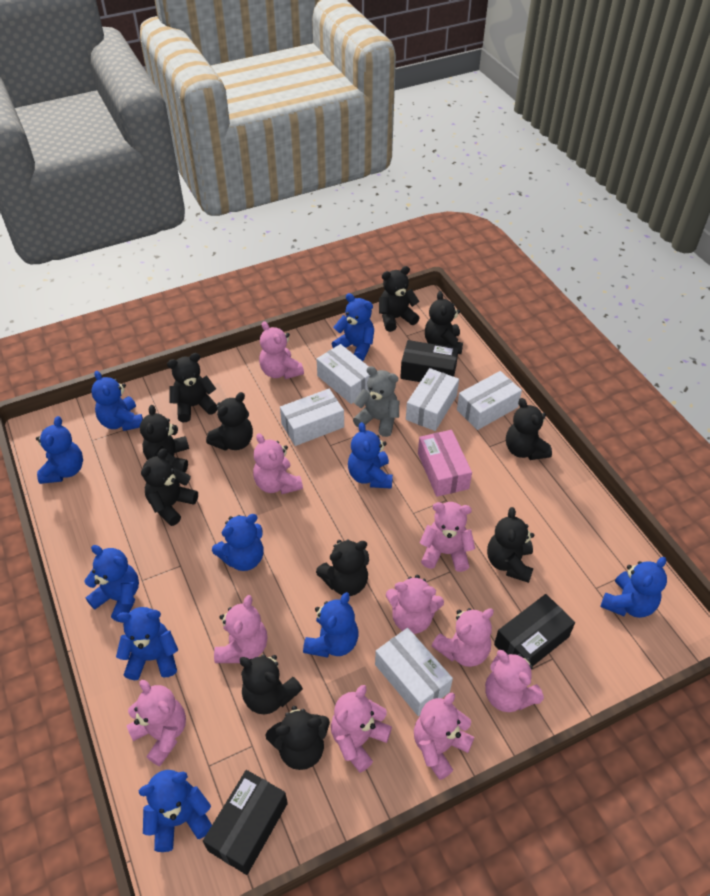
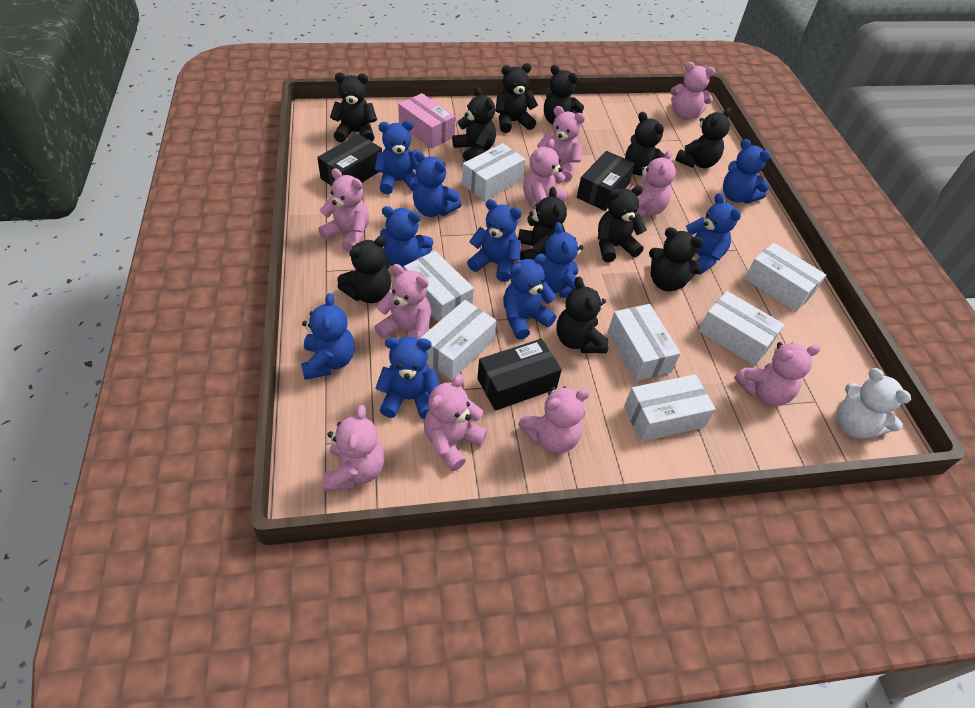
grey teddy bear: [353,366,399,437] = 1 -> none = 0
white box: [280,389,344,446] [317,344,370,404] [375,628,453,716] [406,368,459,431] [457,371,522,430] = 5 -> [404,251,474,322] [420,300,496,380] [462,143,525,201] [608,304,681,381] [624,374,716,442] [699,291,785,366] [744,243,826,312] = 7
white teddy bear: none = 0 -> [837,368,911,439] = 1

